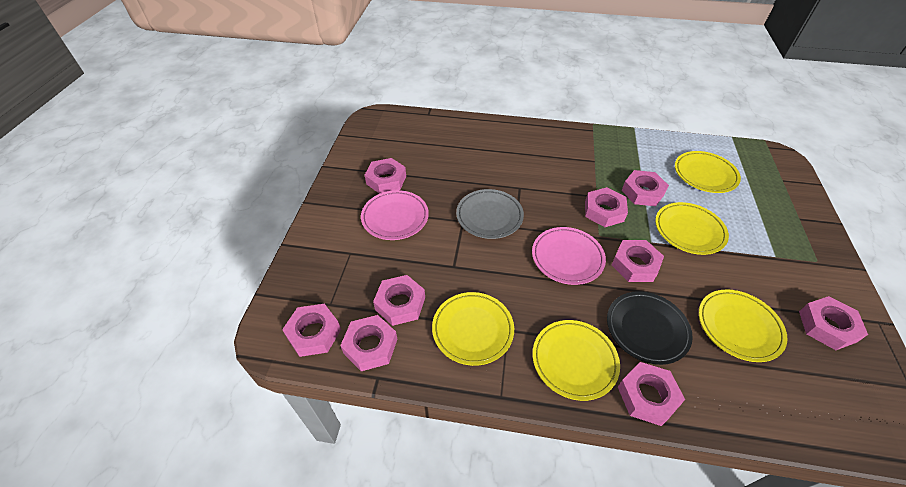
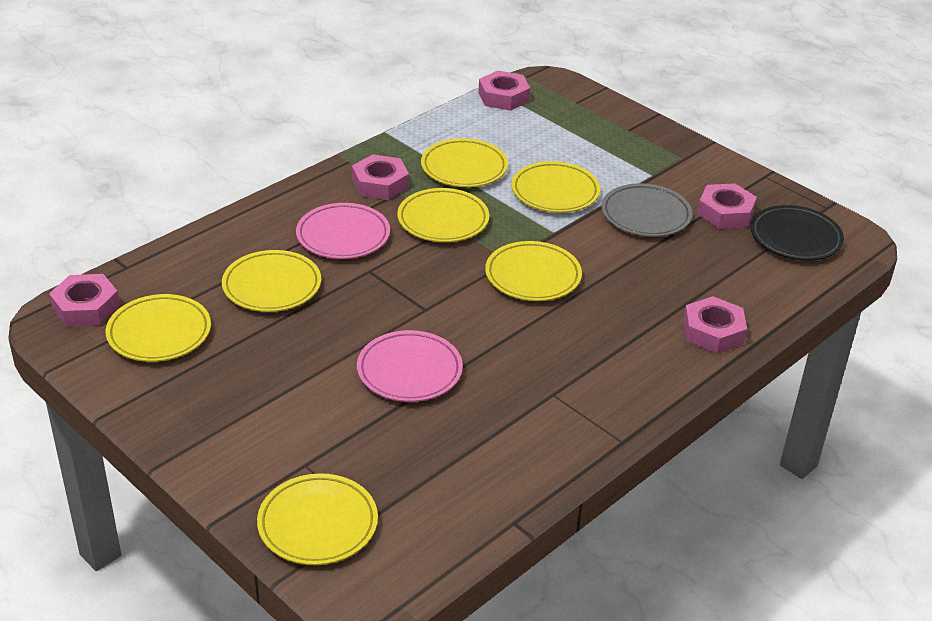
pink nut: [282,304,341,357] [340,315,397,371] [365,158,406,194] [373,275,425,326] [585,187,628,227] [612,240,664,282] [618,362,685,426] [622,170,669,206] [799,296,868,350] = 9 -> [49,274,120,327] [352,154,409,200] [478,71,530,111] [683,296,747,354] [697,183,757,229] = 5
yellow plate: [432,292,514,366] [532,320,620,401] [655,202,729,255] [675,151,741,193] [699,289,787,362] = 5 -> [106,294,211,362] [222,250,321,312] [257,473,378,565] [397,188,489,242] [421,138,508,187] [485,241,582,301] [511,161,600,213] = 7

